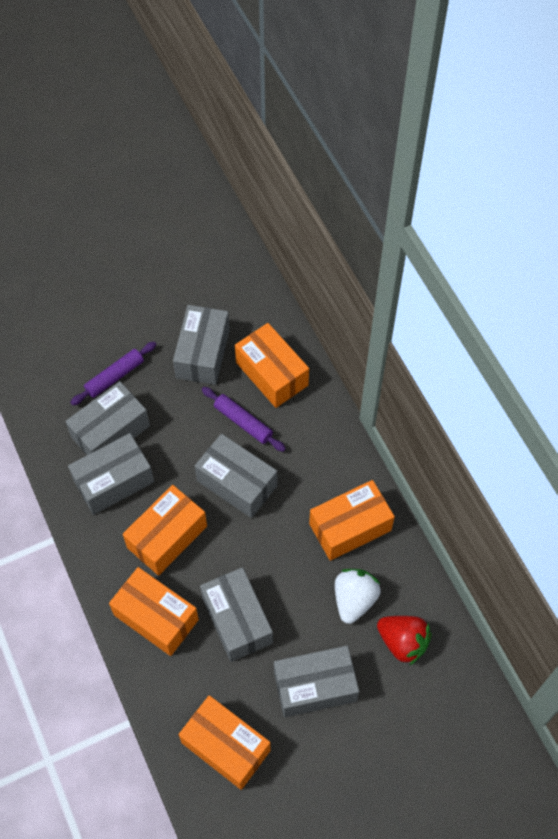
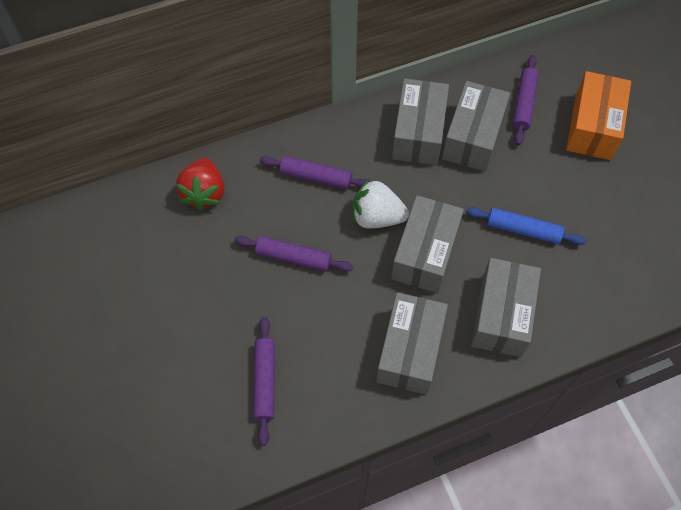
blue rolling pin: none = 0 -> [466,207,586,245] = 1
grey box: [65,381,150,455] [68,433,154,515] [173,305,230,385] [195,434,277,518] [200,567,273,662] [274,646,359,717] = 6 -> [376,292,448,395] [391,195,464,293] [392,78,449,165] [442,81,510,172] [471,258,541,357] = 5
orange box: [109,567,199,656] [123,485,207,576] [179,695,271,790] [235,323,309,408] [309,480,395,561] = 5 -> [566,71,631,160] = 1
purple rolling pin: [70,342,157,405] [202,387,286,452] = 2 -> [234,236,353,272] [253,317,275,446] [260,156,370,189] [513,55,539,145] = 4

